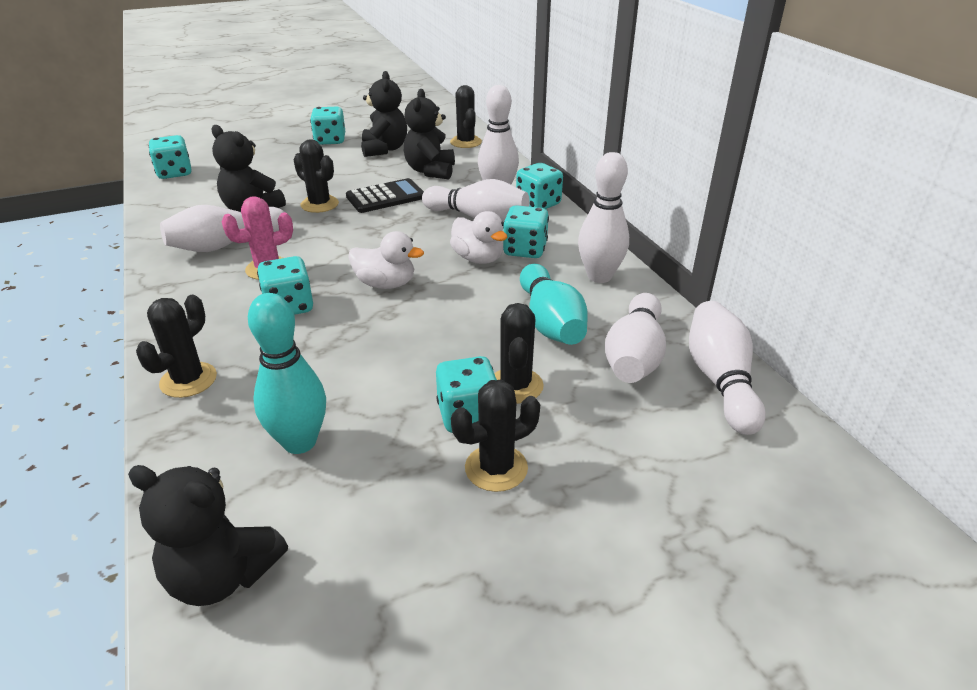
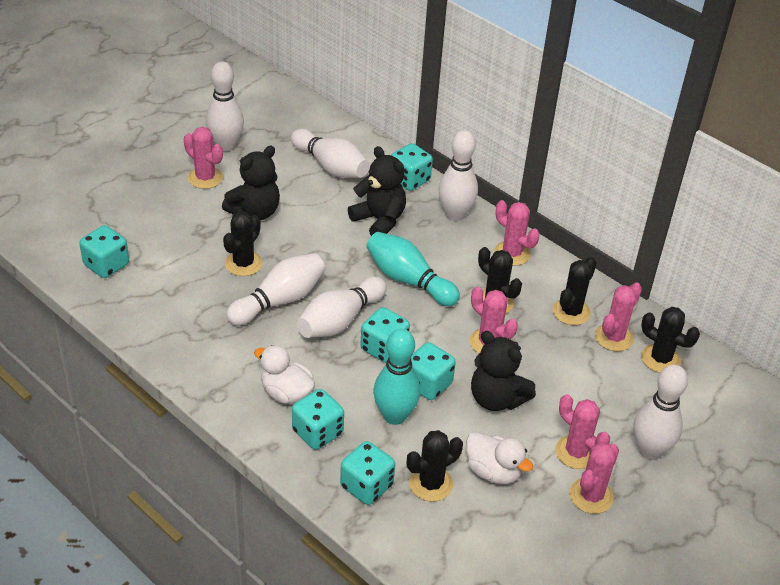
black calculator: [346,178,424,213] = 1 -> none = 0
black teddy bear: [128,465,288,606] [211,125,286,212] [361,71,407,157] [404,89,455,179] = 4 -> [222,146,280,220] [348,146,406,236] [471,331,536,411] = 3
pink cactus: [221,196,293,280] = 1 -> [184,127,223,189] [470,287,518,354] [494,200,540,266] [555,394,610,469] [569,443,619,514] [595,282,642,352] = 6

